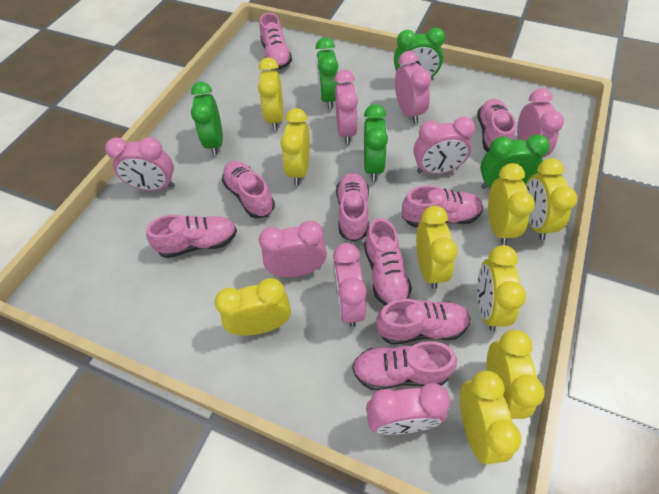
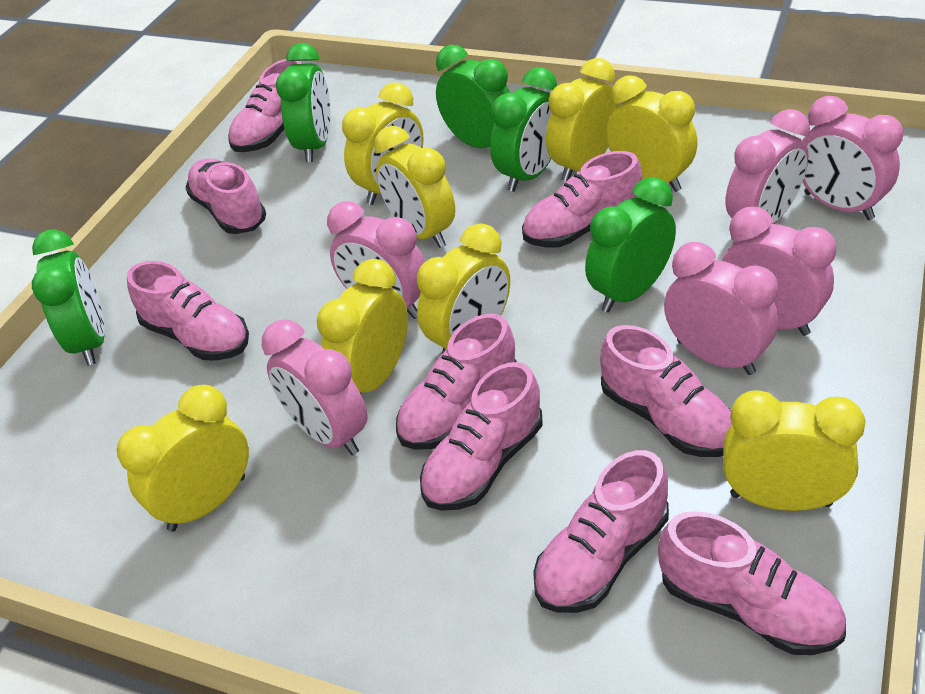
pink clock: [105,137,175,191] [259,221,327,277] [333,243,367,327] [334,70,358,144] [366,383,450,435] [395,51,431,123] [413,116,475,174] [517,88,564,157] = 8 -> [262,320,368,456] [327,201,425,319] [664,242,778,375] [722,207,837,336] [725,109,810,224] [802,96,903,220] = 6
yellow clock: [215,278,291,336] [258,57,283,131] [280,108,310,185] [416,206,458,289] [460,371,521,464] [477,245,526,331] [486,330,545,419] [488,163,535,245] [526,158,577,240] = 9 -> [117,385,249,532] [317,259,408,394] [342,82,424,205] [374,126,455,248] [417,223,510,353] [546,58,618,182] [606,75,697,192] [723,390,866,511] = 8

